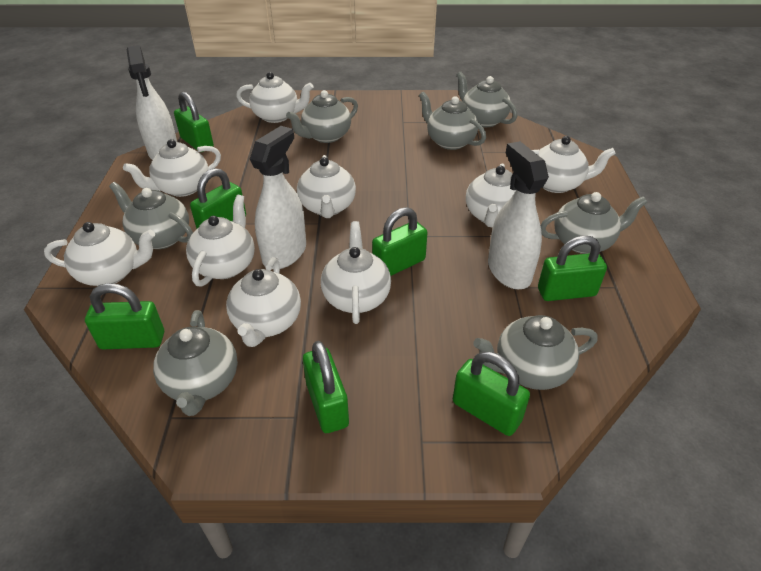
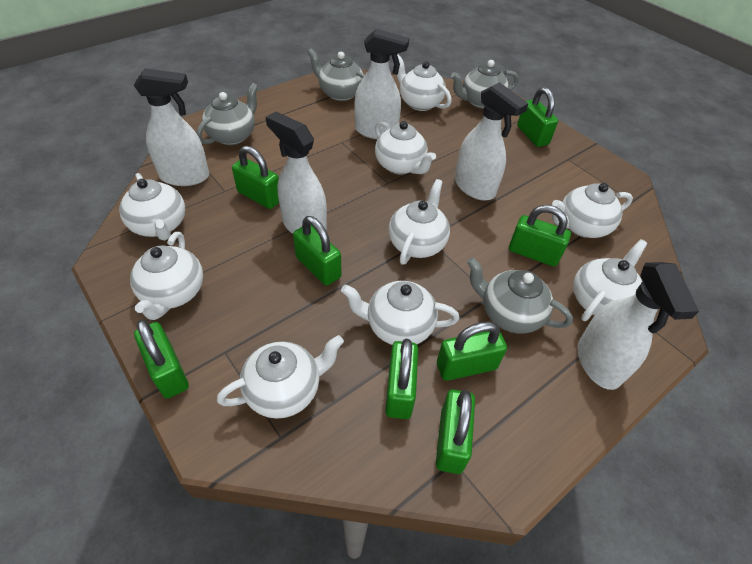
green padlock: [85,283,164,349] [174,92,214,152] [190,168,246,229] [303,341,349,433] [372,207,428,276] [453,352,530,436] [538,235,607,301] = 7 -> [134,319,189,399] [232,146,279,209] [293,216,341,286] [385,339,418,419] [436,390,475,474] [437,322,507,381] [509,205,571,267] [517,87,558,147] = 8
grey teapot: [109,182,193,249] [153,310,238,416] [286,90,358,143] [419,92,486,150] [456,71,517,127] [473,315,597,390] [540,192,647,254] = 7 -> [197,83,258,145] [307,49,365,101] [451,60,519,109] [467,257,573,333] = 4
white spray bottle: [126,45,177,160] [250,126,306,269] [488,141,549,289] = 3 -> [134,68,209,186] [266,112,327,234] [354,29,409,139] [455,82,529,201] [577,262,699,390] = 5

